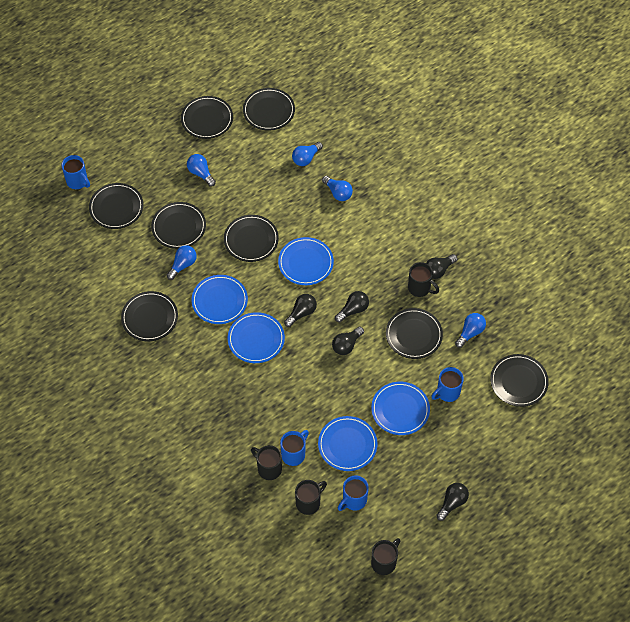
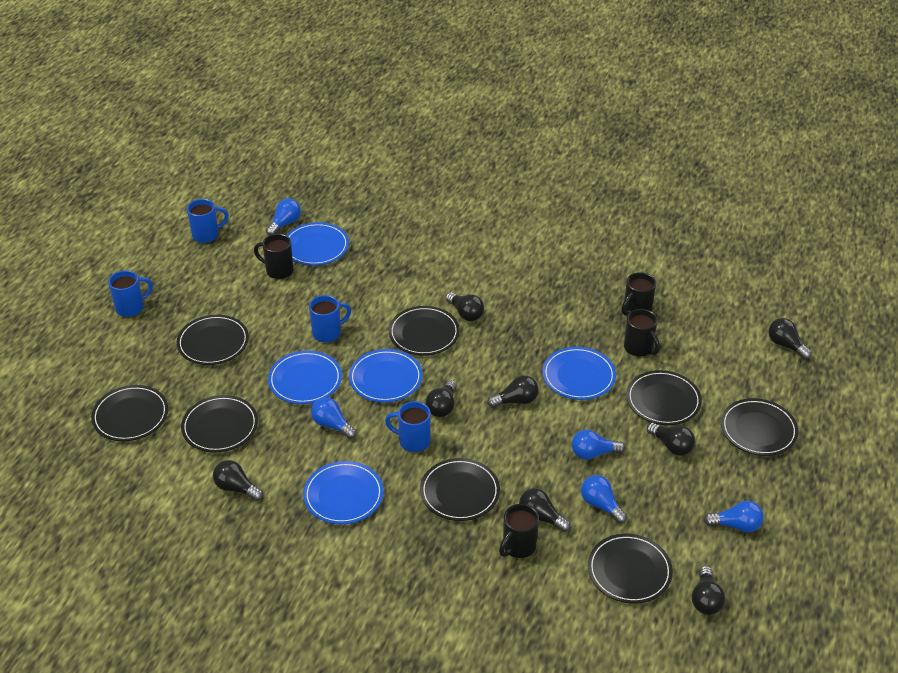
black light bulb: [284,294,317,327] [332,326,364,355] [335,291,369,323] [426,254,457,279] [436,483,469,521] = 5 -> [213,460,263,501] [426,380,457,417] [446,292,484,321] [487,375,539,408] [519,488,571,532] [647,423,695,456] [691,566,725,615] [769,318,812,359] = 8

